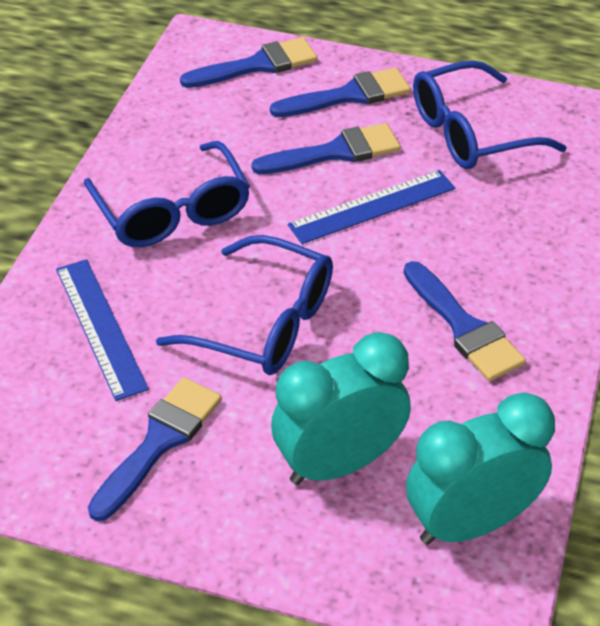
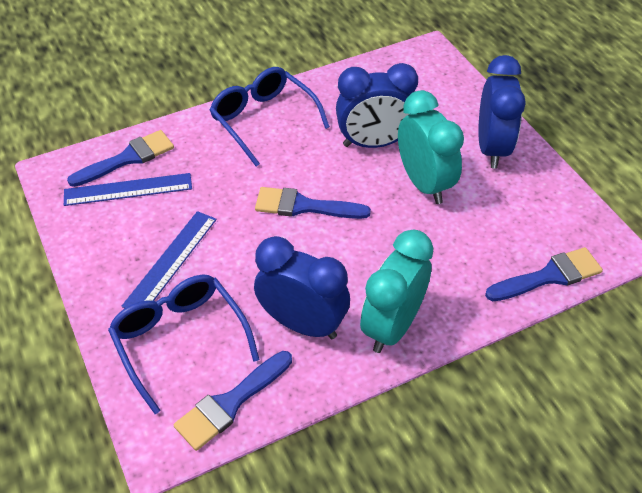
blue brush: [88,377,222,521] [180,37,317,88] [251,123,401,174] [270,68,411,117] [404,261,526,381] = 5 -> [67,130,174,187] [174,351,292,451] [255,187,371,219] [485,247,603,301] = 4
blue clock: none = 0 -> [254,236,350,339] [336,63,418,148] [478,55,526,169] = 3
blue glasses: [84,141,250,247] [156,235,333,375] [413,60,567,169] = 3 -> [108,275,260,414] [210,67,330,167] = 2

